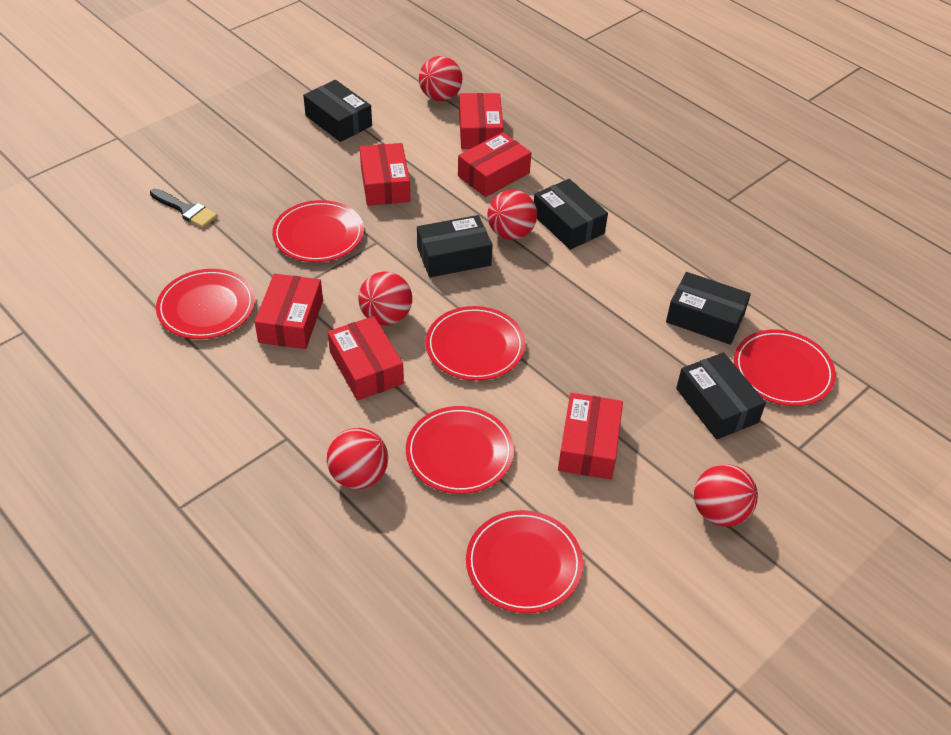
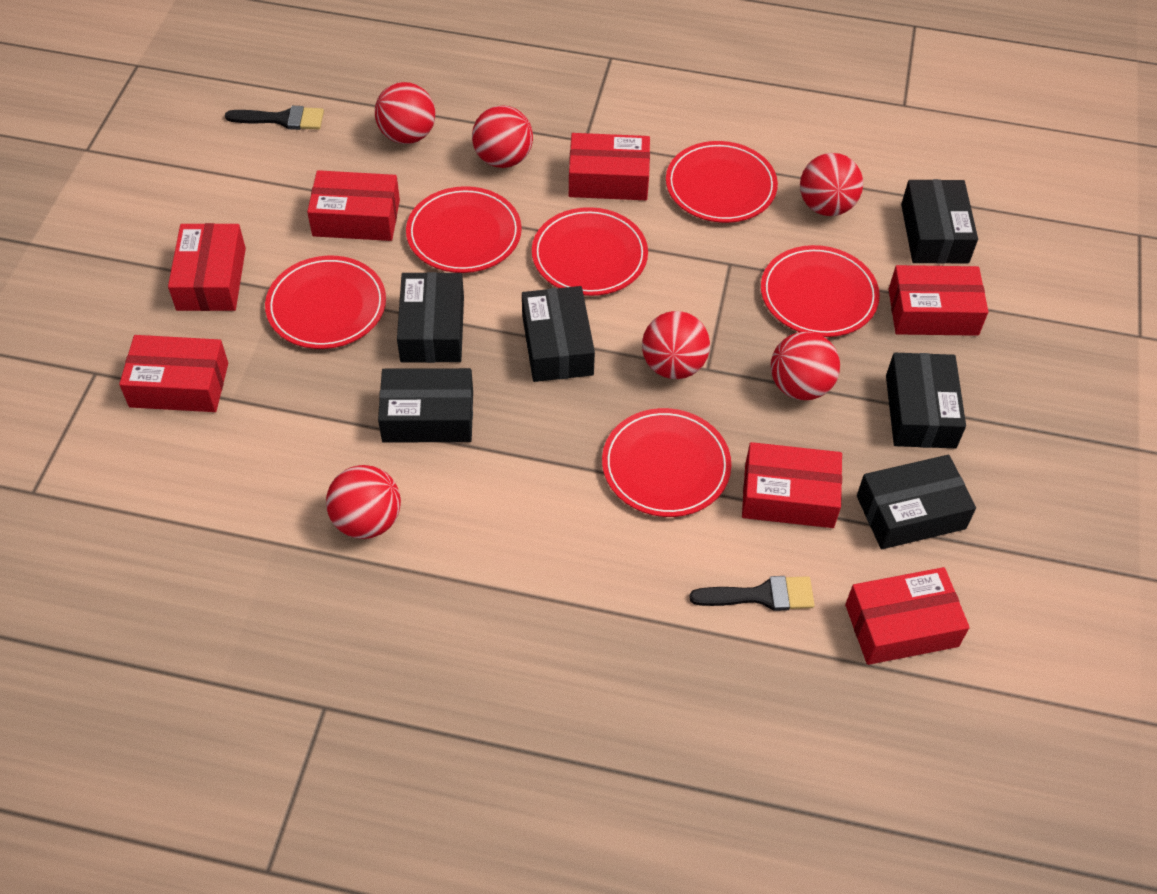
black box: [303,80,372,142] [417,215,493,277] [534,179,608,250] [666,272,751,345] [676,352,766,440] = 5 -> [378,368,473,443] [397,272,464,363] [522,286,595,382] [857,455,976,549] [886,353,966,448] [901,179,978,264] = 6
black brush: [150,188,218,228] = 1 -> [225,106,324,130] [689,576,815,611] = 2
red ball: [327,428,388,489] [358,271,412,325] [419,56,462,101] [488,190,537,240] [694,464,758,527] = 5 -> [326,465,401,539] [375,82,435,144] [472,105,533,168] [642,311,710,379] [771,332,840,400] [800,153,863,216] = 6
red box: [255,273,323,349] [328,316,404,401] [360,143,410,206] [458,132,531,197] [459,93,504,149] [558,393,623,480] = 6 -> [119,335,228,412] [168,223,246,311] [307,170,400,241] [569,133,650,200] [742,442,842,528] [845,567,970,665] [888,265,988,336] = 7

